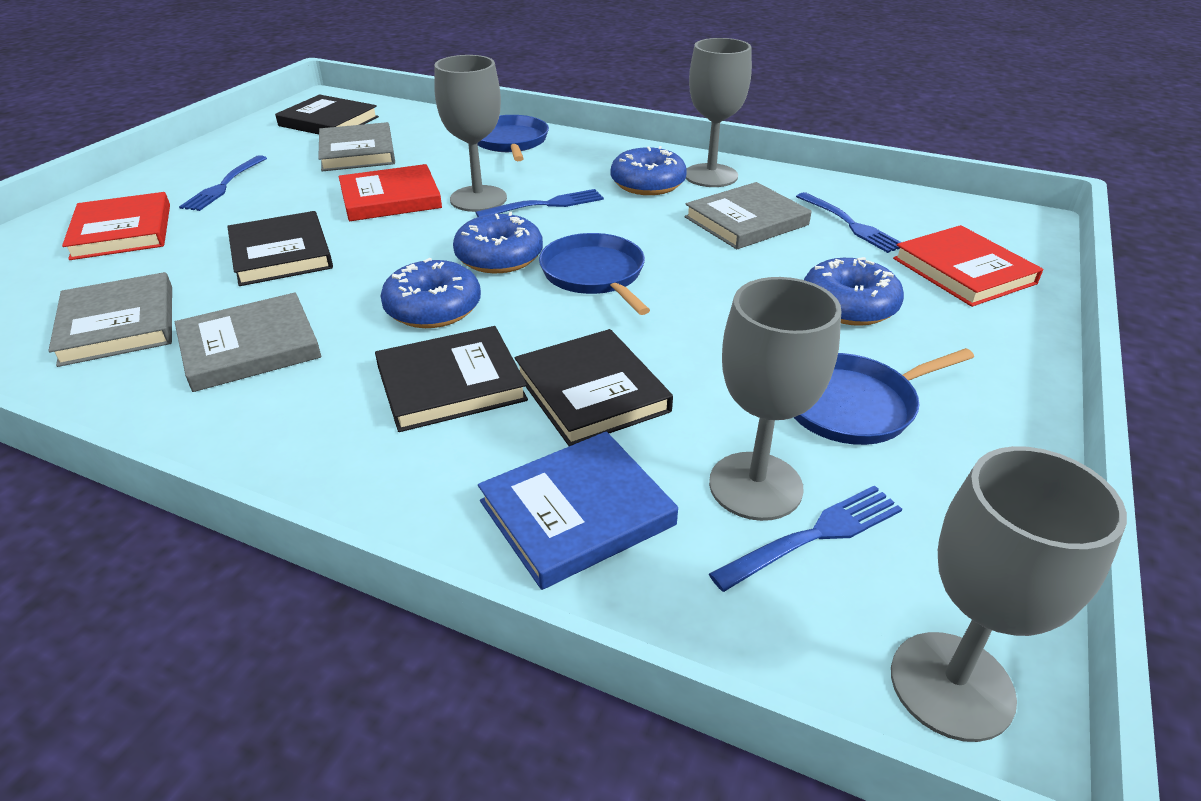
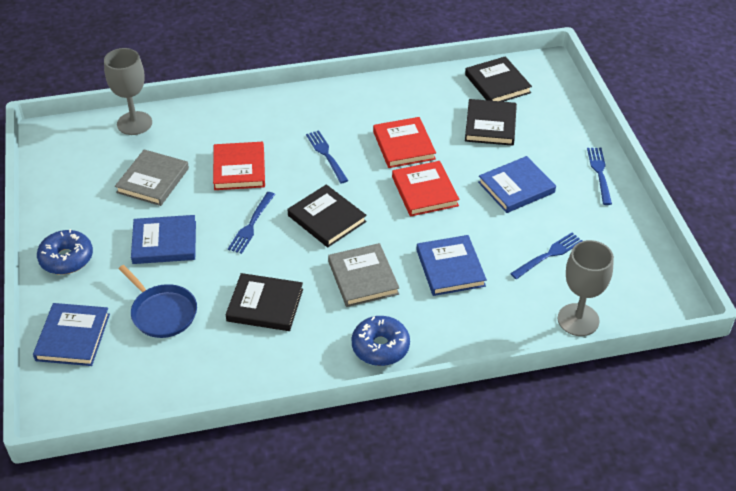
blue book: [478,431,678,590] = 1 -> [33,303,110,366] [131,215,196,264] [417,235,487,296] [478,156,556,213] = 4
blue donut: [381,258,481,328] [453,212,543,273] [611,146,687,195] [804,257,904,326] = 4 -> [37,229,93,275] [352,316,410,366] = 2
blue pan: [477,115,549,161] [539,233,650,315] [794,348,974,445] = 3 -> [118,265,197,338] = 1
grey book: [48,272,172,367] [175,292,321,392] [318,122,395,171] [685,182,811,249] = 4 -> [115,149,189,206] [328,243,400,307] = 2
grey goblet: [434,55,507,212] [686,38,752,187] [709,277,841,521] [891,446,1127,742] = 4 -> [104,48,152,135] [558,240,614,336] = 2

